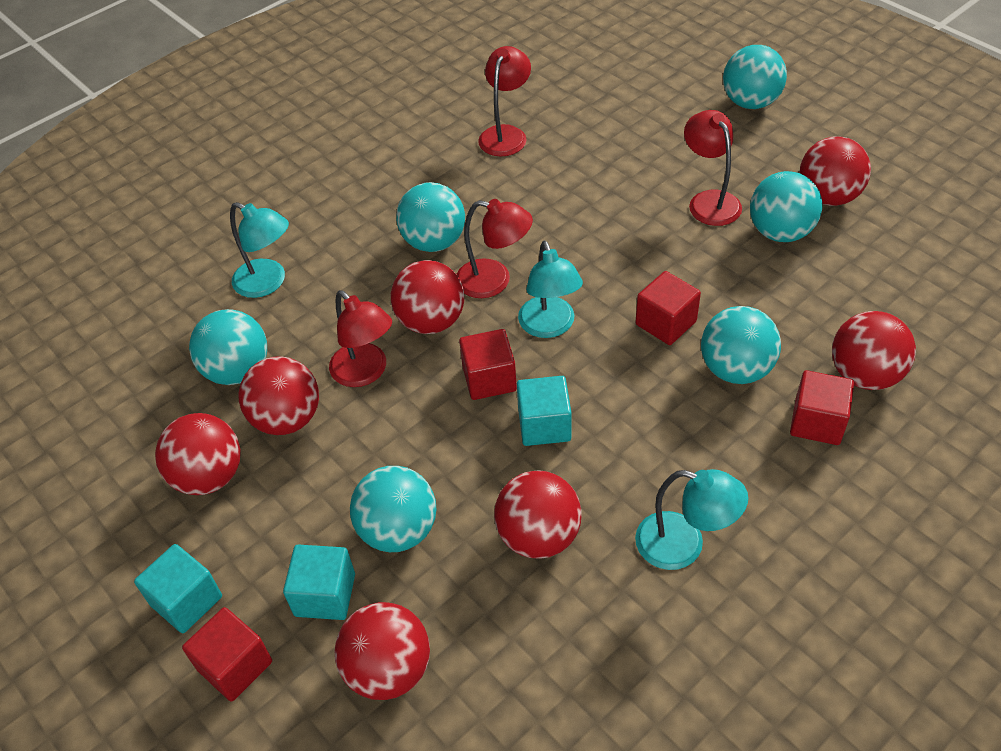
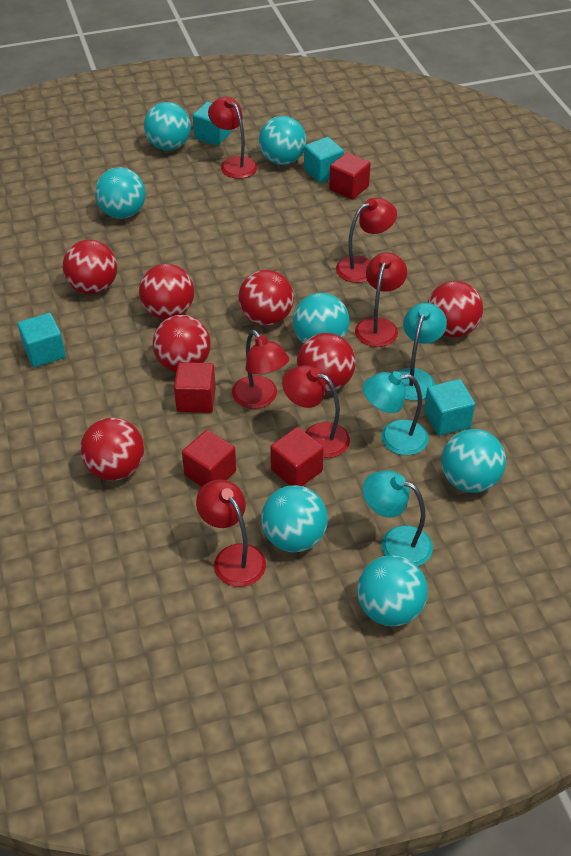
red lamp: [329,290,392,387] [457,199,533,298] [478,46,531,156] [684,110,742,226] = 4 -> [196,479,266,587] [208,97,258,179] [232,330,289,409] [282,365,350,458] [336,198,397,283] [355,252,407,347] = 6
turquoise ball: [189,309,267,385] [350,466,437,552] [396,182,465,252] [701,306,781,384] [723,45,787,109] [750,171,822,242] = 6 -> [95,167,146,219] [144,102,191,151] [259,116,306,165] [261,485,328,552] [293,293,349,344] [357,555,428,626] [441,429,506,493] = 7
turquoise cube: [134,544,222,633] [283,545,355,620] [517,376,571,446] = 3 -> [18,313,66,367] [193,102,232,146] [304,137,344,183] [424,379,475,436] = 4

